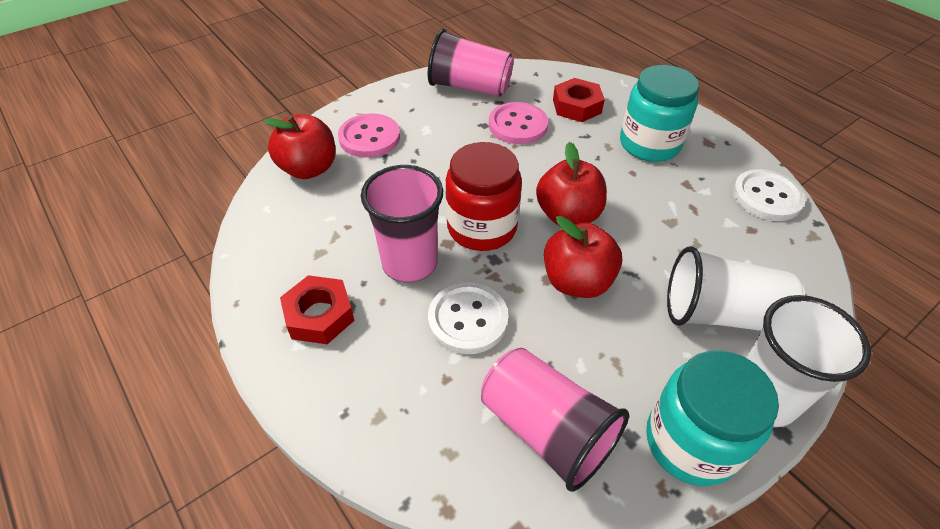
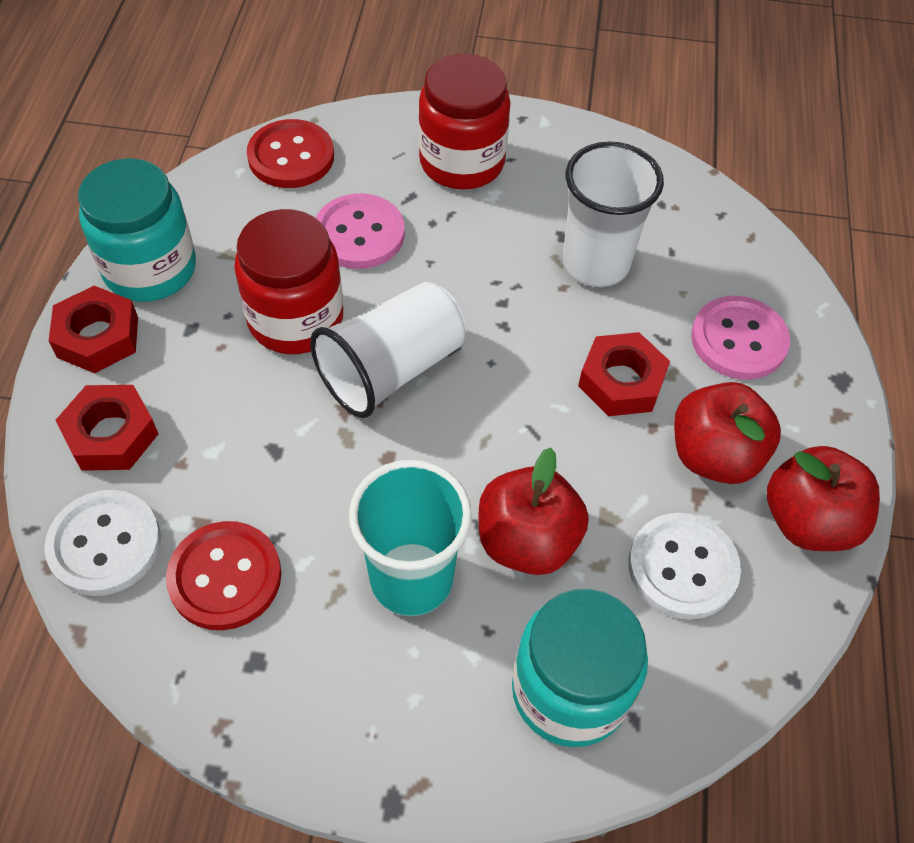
pink cup: [361,165,443,283] [428,29,514,97] [481,348,629,492] = 3 -> none = 0
red button: none = 0 -> [166,521,281,630] [247,119,334,188] = 2
red jar: [446,142,522,251] = 1 -> [234,209,343,354] [418,54,510,190] = 2
red nut: [280,275,355,344] [553,78,605,122] = 2 -> [49,286,138,373] [55,385,158,471] [578,332,670,416] = 3
turquoise cup: none = 0 -> [349,460,472,616] = 1

